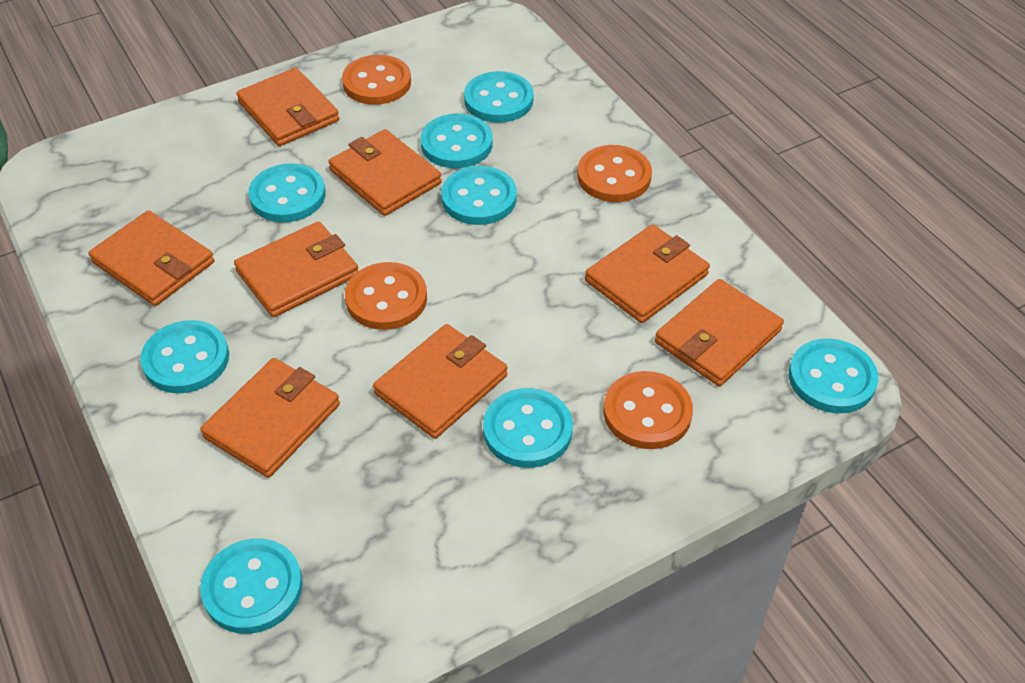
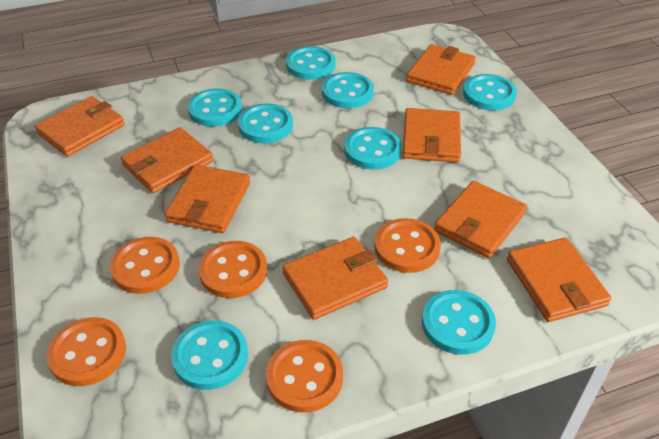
orange button: [342,55,411,105] [345,262,427,330] [577,145,652,202] [603,371,693,449] = 4 -> [47,317,126,386] [110,237,180,294] [198,241,267,298] [266,340,343,412] [374,218,441,273] = 5

